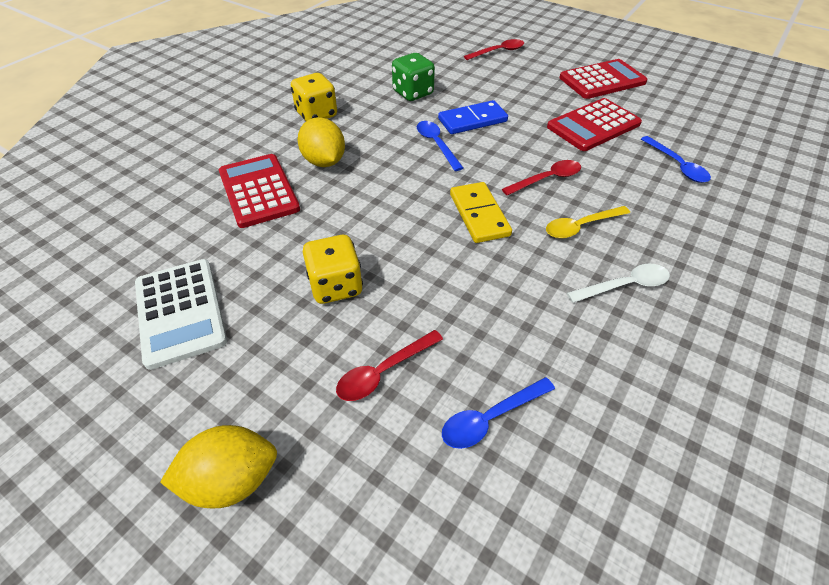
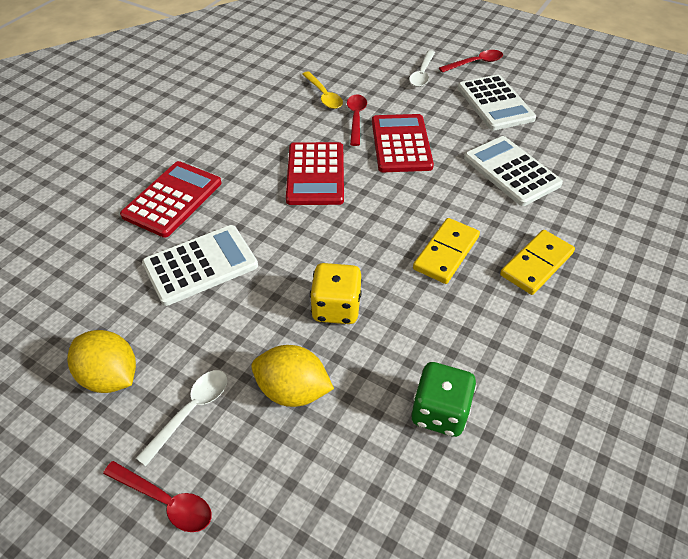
blue domino: [438,100,508,134] = 1 -> none = 0
blue spoon: [417,121,463,171] [442,377,555,449] [641,136,711,183] = 3 -> none = 0
white calculator: [135,259,227,370] = 1 -> [142,225,258,306] [457,75,536,131] [464,136,563,206] = 3
white spoon: [567,264,670,303] = 1 -> [136,370,228,466] [409,50,435,87] = 2
yellow dice: [291,73,337,121] [303,235,363,304] = 2 -> [310,263,361,324] = 1
yellow domino: [450,182,512,243] = 1 -> [413,218,480,284] [500,230,575,295] = 2

